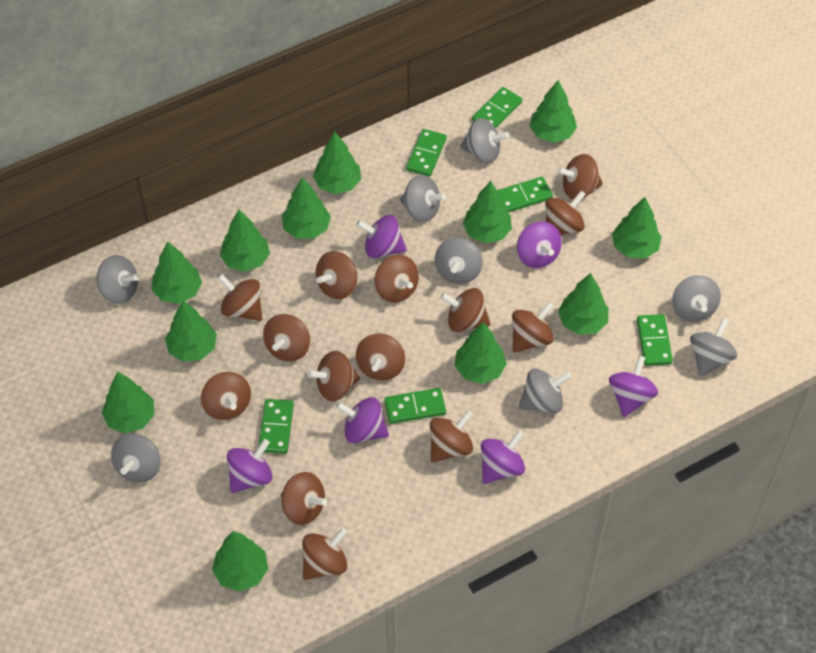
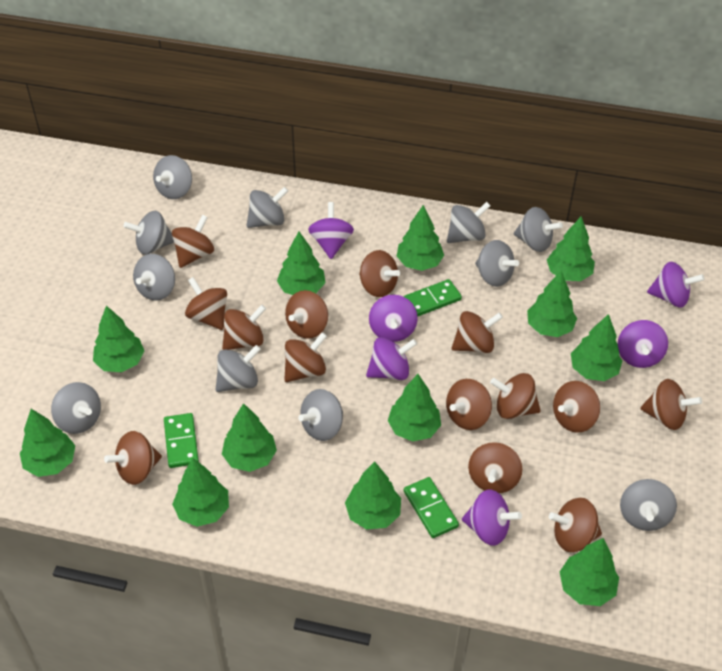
green domino: [258,399,294,454] [384,388,446,424] [406,129,447,176] [472,87,522,128] [497,177,553,213] [637,314,673,366] = 6 -> [164,413,199,468] [403,279,462,317] [404,477,459,538] = 3
grey spinning top: [97,255,139,304] [111,434,161,482] [400,175,446,222] [435,238,483,284] [460,118,509,164] [519,369,572,413] [672,275,721,322] [690,318,737,377] = 8 -> [51,382,101,434] [124,211,174,255] [133,254,175,301] [153,155,192,199] [216,345,261,392] [246,187,288,228] [298,389,343,441] [447,202,490,243] [475,240,519,287] [514,207,563,252] [620,479,677,531] = 11

